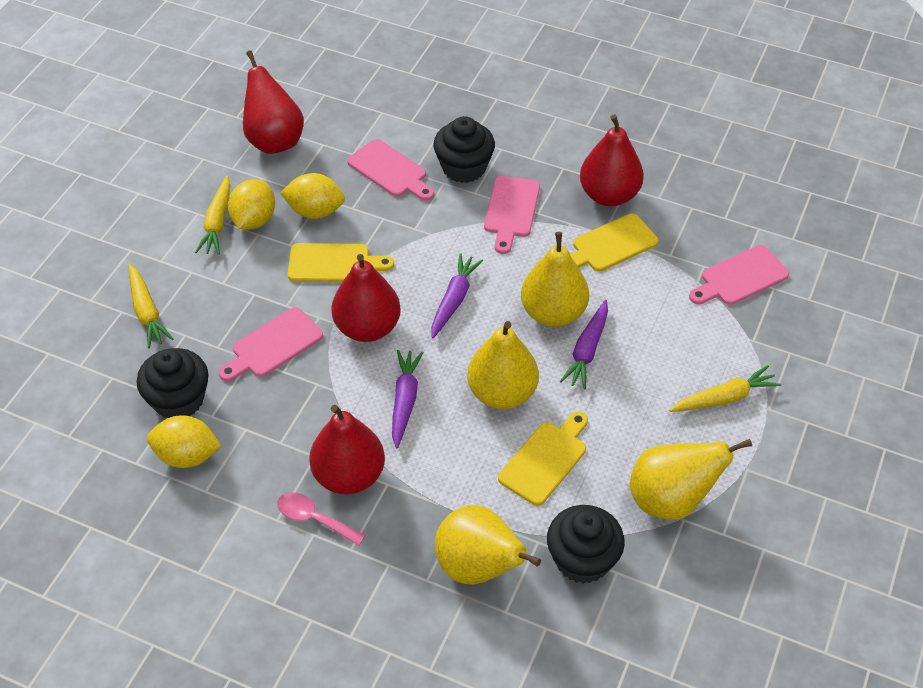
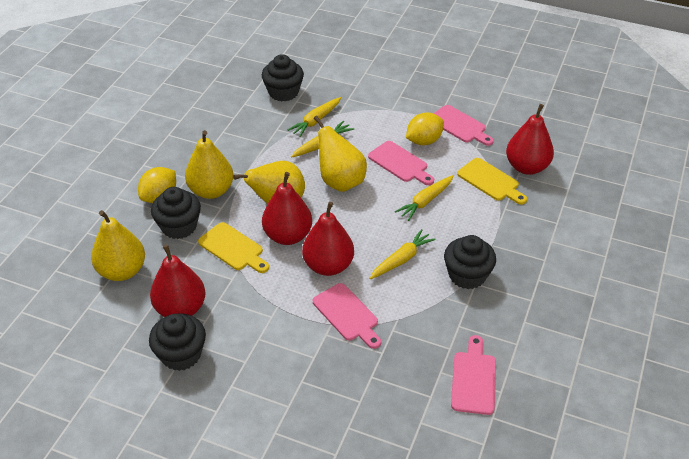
black cupcake: [137,348,208,418] [433,116,495,183] [547,505,625,584] = 3 -> [149,314,206,371] [151,187,201,239] [262,54,304,102] [444,235,496,289] = 4
pink spoon: [277,492,366,546] = 1 -> none = 0
purple carrot: [392,350,424,448] [431,253,483,338] [560,300,608,390] = 3 -> none = 0
yellow carrot: [128,264,174,348] [195,175,231,255] [669,365,781,412] = 3 -> [288,97,341,137] [291,121,354,158] [369,229,436,279] [395,175,454,221] = 4
yellow cutting board: [288,243,394,282] [498,412,588,506] [570,214,658,272] = 3 -> [198,222,269,273] [457,158,527,205] = 2
yellow lemon: [147,415,221,468] [228,179,275,230] [280,173,345,219] = 3 -> [138,167,176,203] [406,112,444,145] = 2

